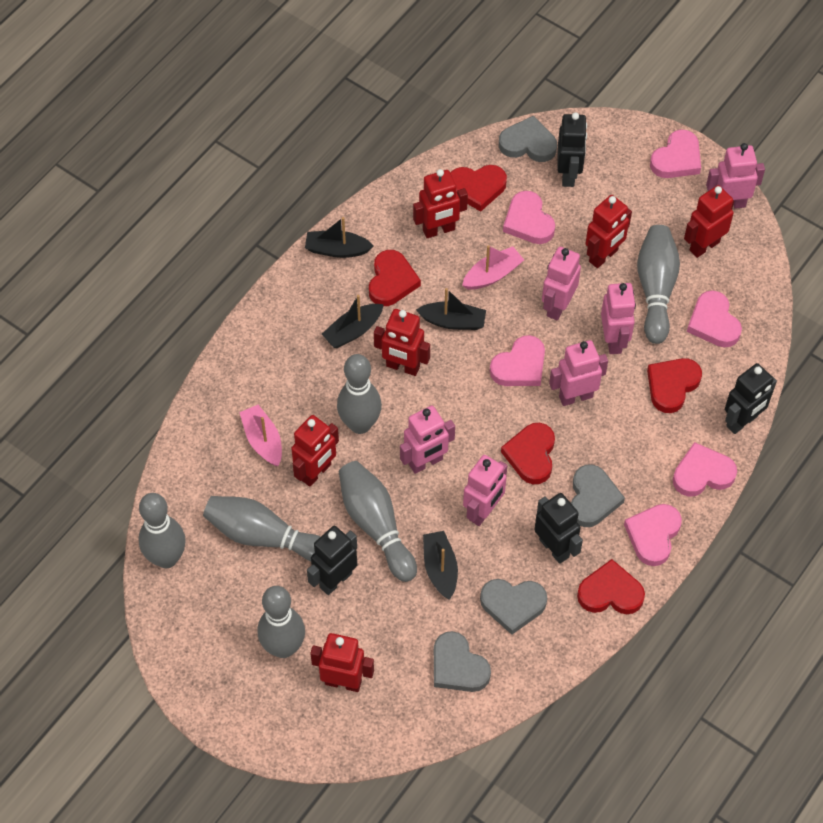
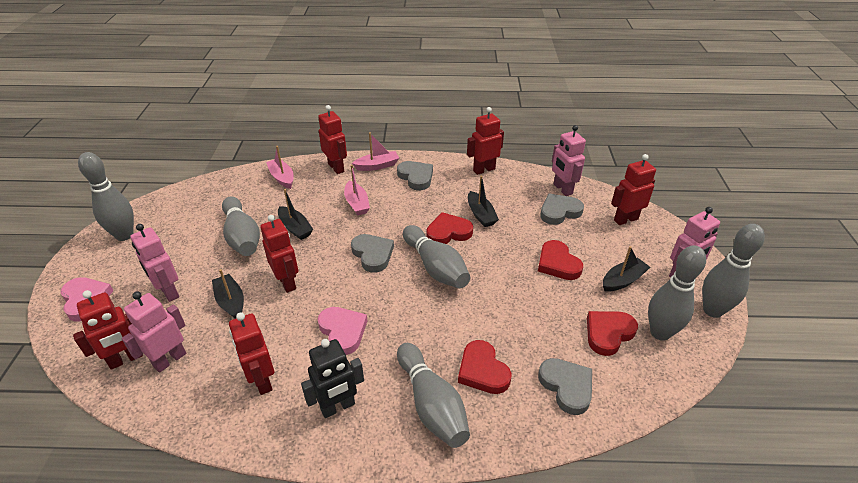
black robot: [307,526,357,595] [534,493,583,564] [557,112,587,187] [725,363,777,434] = 4 -> [301,339,364,418] = 1
pink boat: [239,405,282,466] [462,245,524,290] = 2 -> [266,146,294,189] [344,165,370,215] [352,132,399,171] = 3
pink heart: [490,335,545,386] [503,191,555,244] [624,504,682,566] [650,130,701,178] [673,442,737,497] [687,290,742,347] = 6 -> [60,277,114,321] [318,307,367,355] = 2
pink robot: [400,405,455,474] [463,455,507,526] [542,247,581,320] [549,340,608,406] [601,283,636,354] [706,143,765,209] = 6 -> [122,291,186,373] [130,224,179,302] [552,125,586,196] [669,207,720,278] = 4
red heart: [369,250,421,306] [450,165,507,212] [501,423,555,484] [577,559,645,614] [647,358,702,413] = 5 -> [426,212,473,244] [458,340,511,394] [538,240,583,280] [587,311,638,356] = 4

